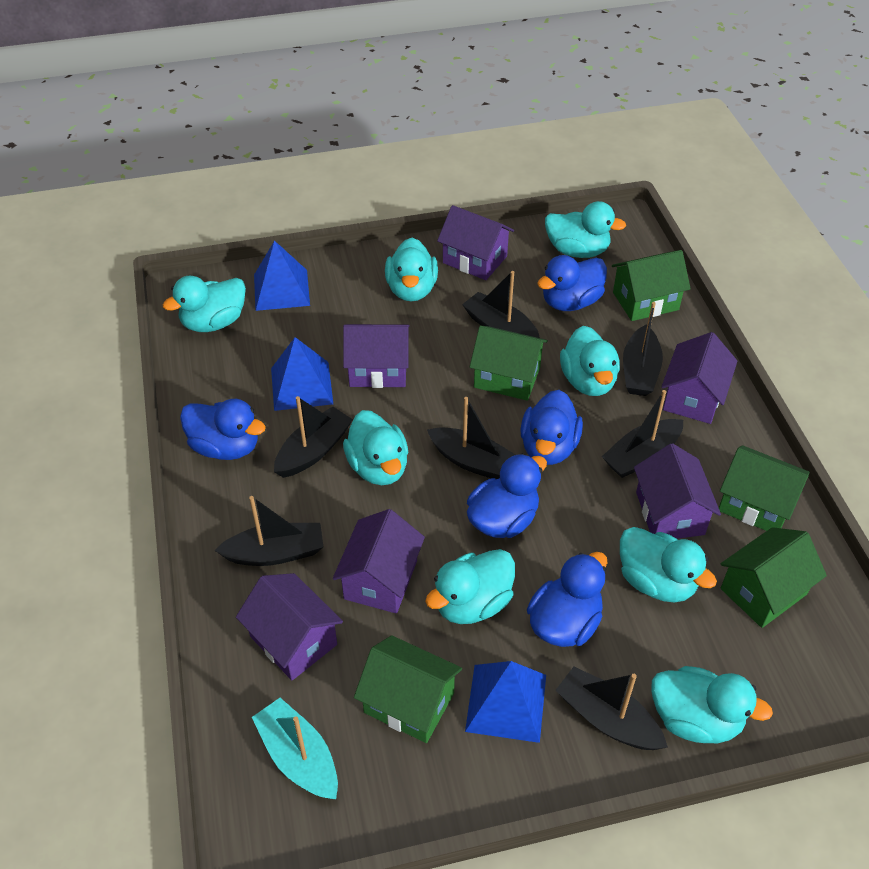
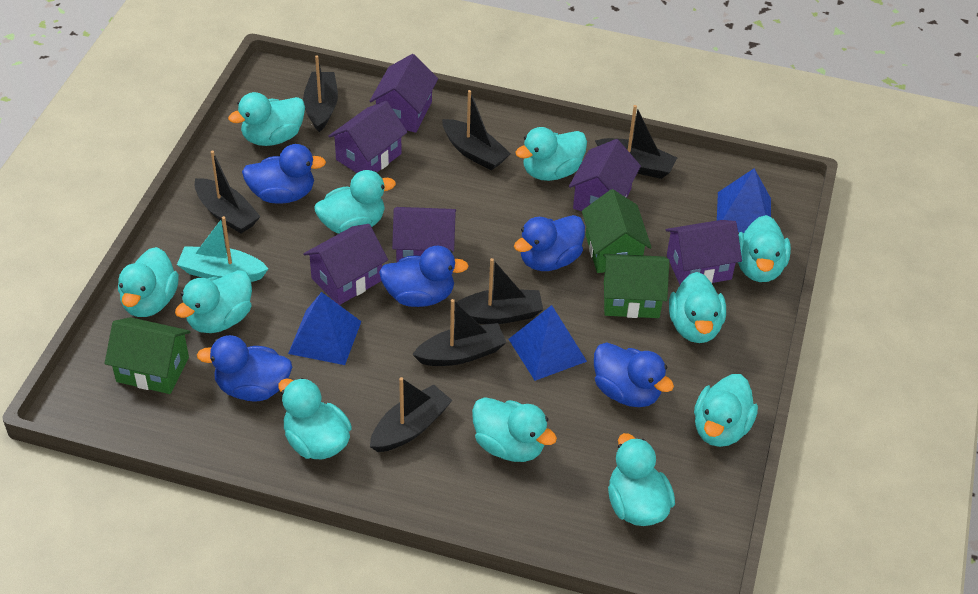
green house: [354,635,462,743] [470,326,548,401] [612,250,691,321] [719,445,810,531] [721,527,827,628] = 5 -> [104,317,191,394] [582,189,652,273] [603,254,669,318] = 3
turquoise duck: [163,276,246,332] [343,410,408,485] [385,238,438,301] [425,549,515,624] [545,201,626,258] [560,326,620,396] [620,527,717,603] [651,666,773,743] = 8 -> [118,247,179,317] [175,270,252,333] [228,92,305,146] [278,378,352,459] [314,170,396,234] [472,397,557,462] [515,127,587,181] [608,433,675,526] [669,272,726,343] [694,374,758,447] [738,215,791,282] = 11

